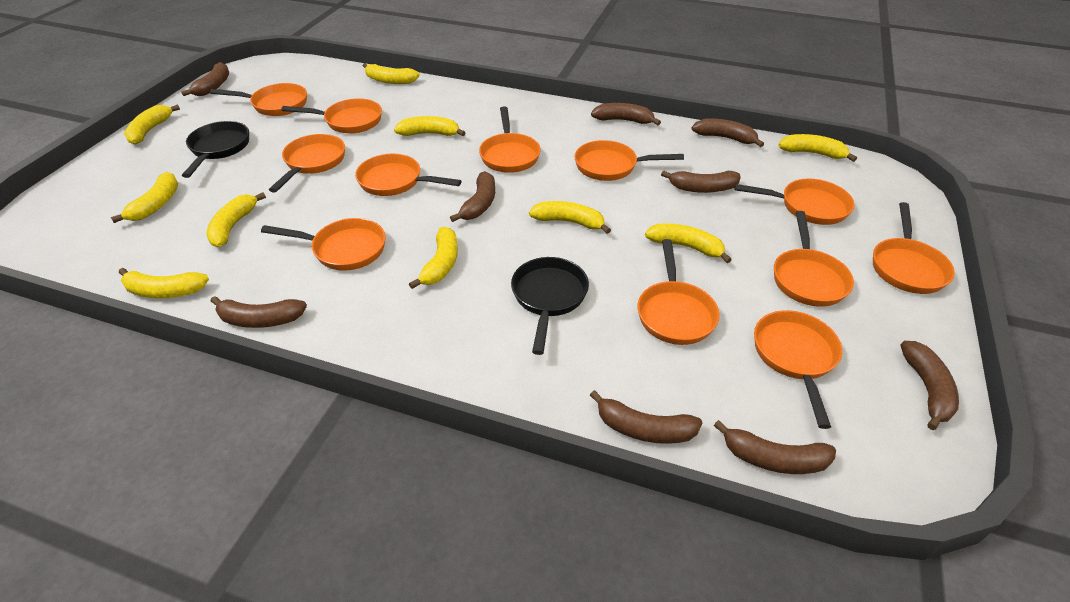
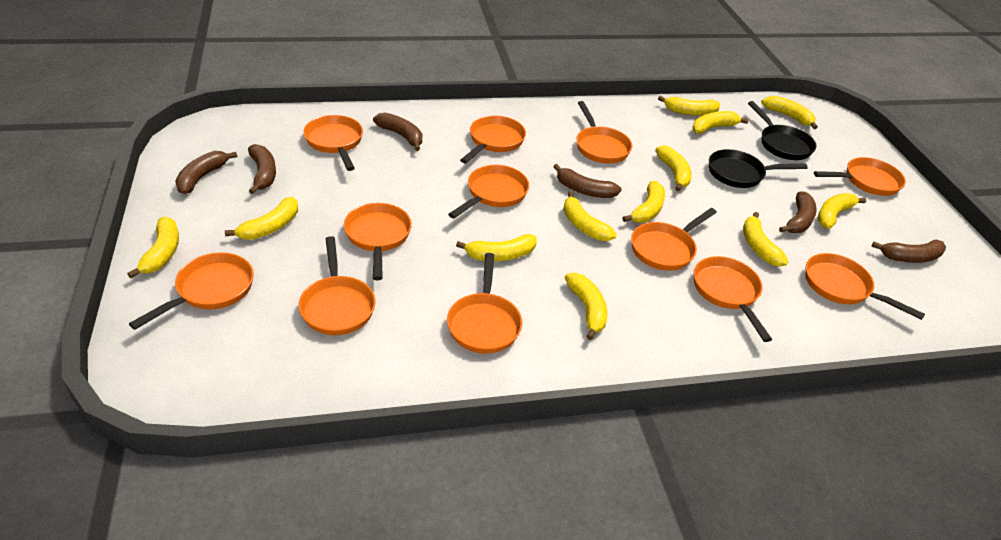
brown banana: [181,62,229,96] [211,296,307,328] [450,171,495,222] [590,390,703,444] [591,103,661,125] [661,170,740,193] [692,118,764,147] [714,420,836,474] [900,341,959,430] = 9 -> [175,151,237,194] [248,144,276,194] [373,113,422,151] [553,164,622,198] [779,192,817,233] [871,239,946,263] = 6
yellow banana: [111,172,178,223] [119,268,209,298] [124,104,180,145] [206,192,266,247] [363,63,420,84] [394,116,466,136] [409,227,458,289] [529,201,611,234] [645,223,732,263] [778,134,857,162] = 10 -> [127,217,179,278] [225,197,298,240] [456,234,537,261] [563,191,617,241] [565,273,607,340] [622,181,665,223] [655,145,692,192] [658,96,720,116] [692,111,748,134] [743,212,789,267] [761,96,818,129] [818,193,866,229] = 12

